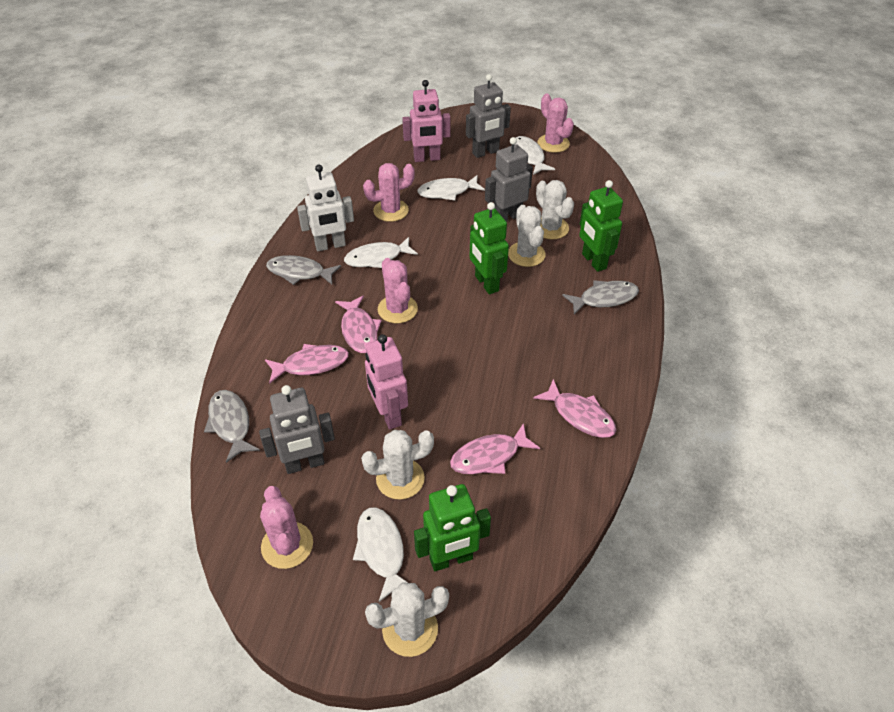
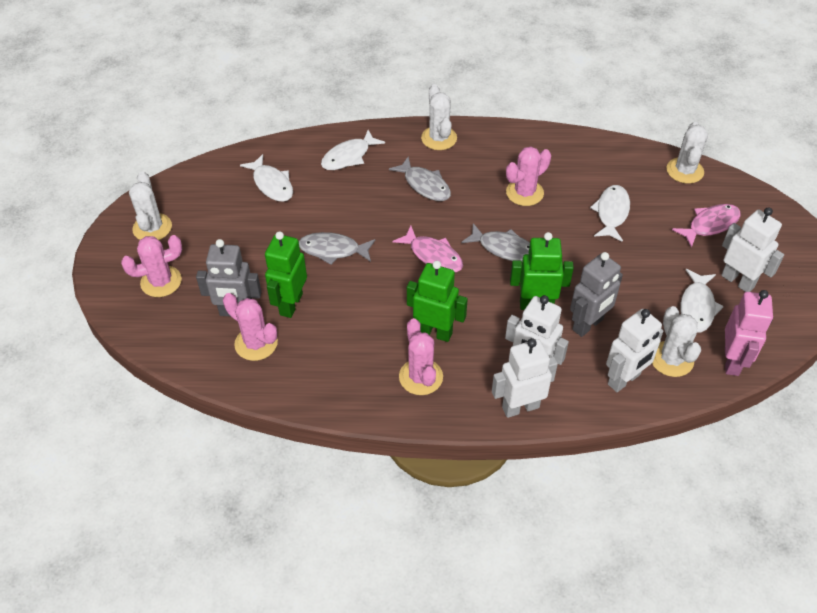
grey robot: [259,385,335,474] [466,74,511,158] [485,137,533,222] = 3 -> [196,239,261,316] [570,252,623,337] = 2
pink fish: [265,344,349,384] [335,295,382,353] [450,423,540,474] [533,379,616,438] = 4 -> [392,226,463,272] [672,204,741,248] = 2
pink robot: [365,334,408,429] [402,80,451,162] = 2 -> [725,290,773,376] = 1
white robot: [297,165,354,251] = 1 -> [492,338,558,418] [505,295,569,365] [606,309,663,392] [721,207,784,292] = 4

